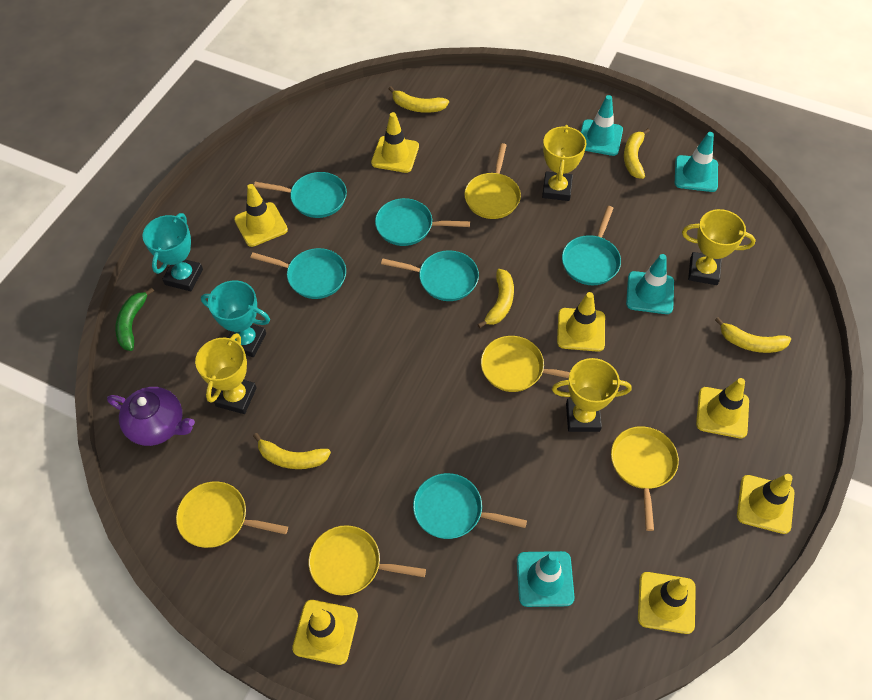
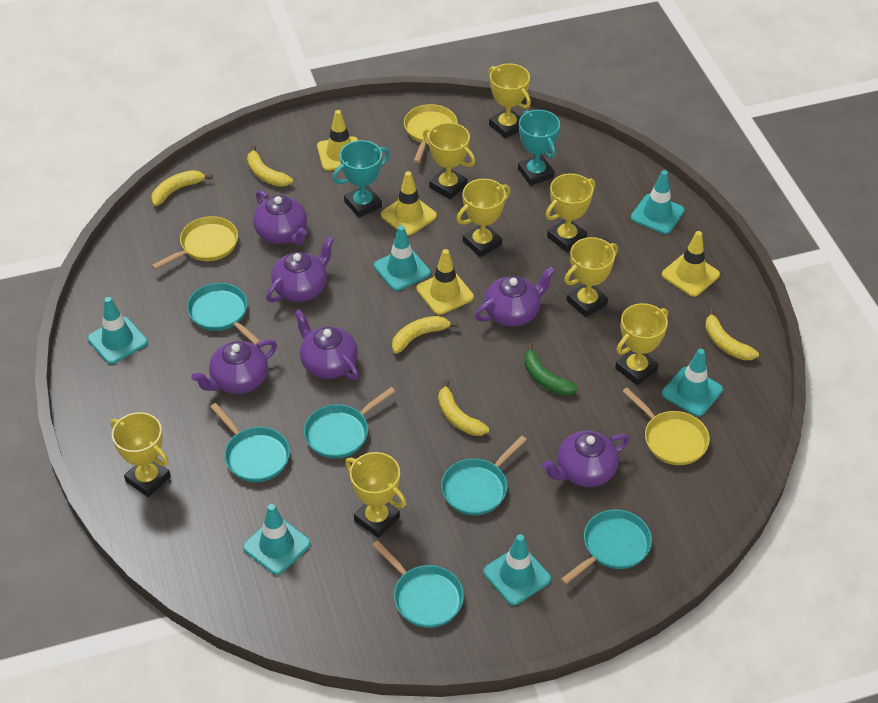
purple teapot: [107,387,195,446] = 1 -> [191,340,277,394] [253,190,307,245] [266,236,334,302] [294,309,359,380] [475,267,555,326] [542,431,630,487] = 6
turquoise traffic cone: [517,551,575,607] [581,95,623,156] [626,254,674,314] [675,132,718,192] = 4 -> [88,297,148,364] [243,504,311,575] [374,226,431,291] [483,534,551,605] [631,170,685,234] [662,349,723,417] = 6
yellow pan: [176,481,288,548] [309,525,426,595] [464,143,521,219] [481,336,570,392] [611,426,679,531] = 5 -> [151,216,238,270] [404,104,458,163] [622,388,710,465] = 3
yellow traffic cone: [234,184,288,247] [292,600,358,665] [371,112,419,173] [557,292,605,352] [638,572,696,634] [696,378,749,438] [737,474,795,534] = 7 -> [317,110,358,171] [381,171,437,236] [416,249,474,315] [662,231,720,297] = 4
yellow trophy: [195,333,257,414] [542,125,586,201] [552,358,632,432] [682,209,756,285] = 4 -> [111,412,171,497] [345,452,406,538] [423,122,475,200] [457,179,511,257] [488,63,531,139] [546,173,595,252] [564,237,618,318] [615,303,668,385] = 8

